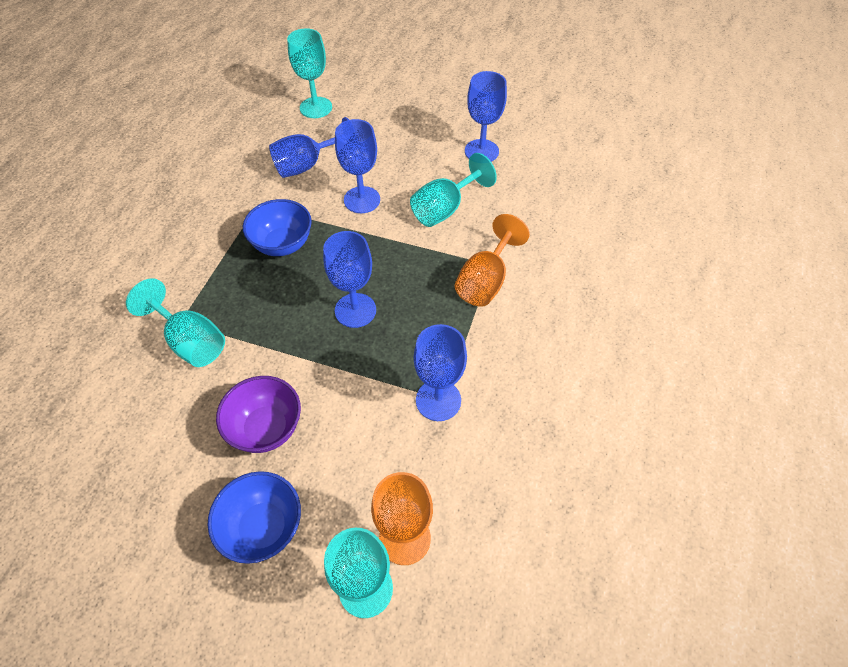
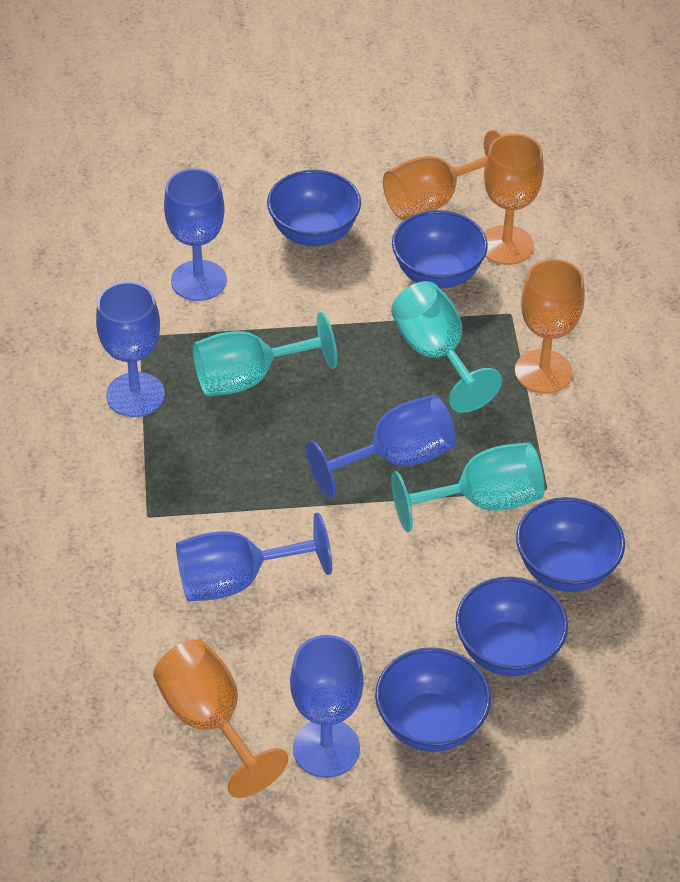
blue bowl: [208,471,301,564] [243,199,312,256] = 2 -> [267,170,361,246] [375,647,491,752] [392,210,488,289] [455,577,568,676] [516,497,625,592] = 5
orange goblet: [371,472,433,565] [455,214,530,307] = 2 -> [153,640,288,798] [383,130,503,220] [484,134,544,265] [515,259,585,394] = 4
purple bowl: [216,376,301,453] = 1 -> none = 0
turquoise goblet: [126,278,225,367] [287,28,332,118] [324,528,393,618] [410,153,497,227] = 4 -> [193,312,337,397] [391,281,502,413] [391,442,545,532] = 3

